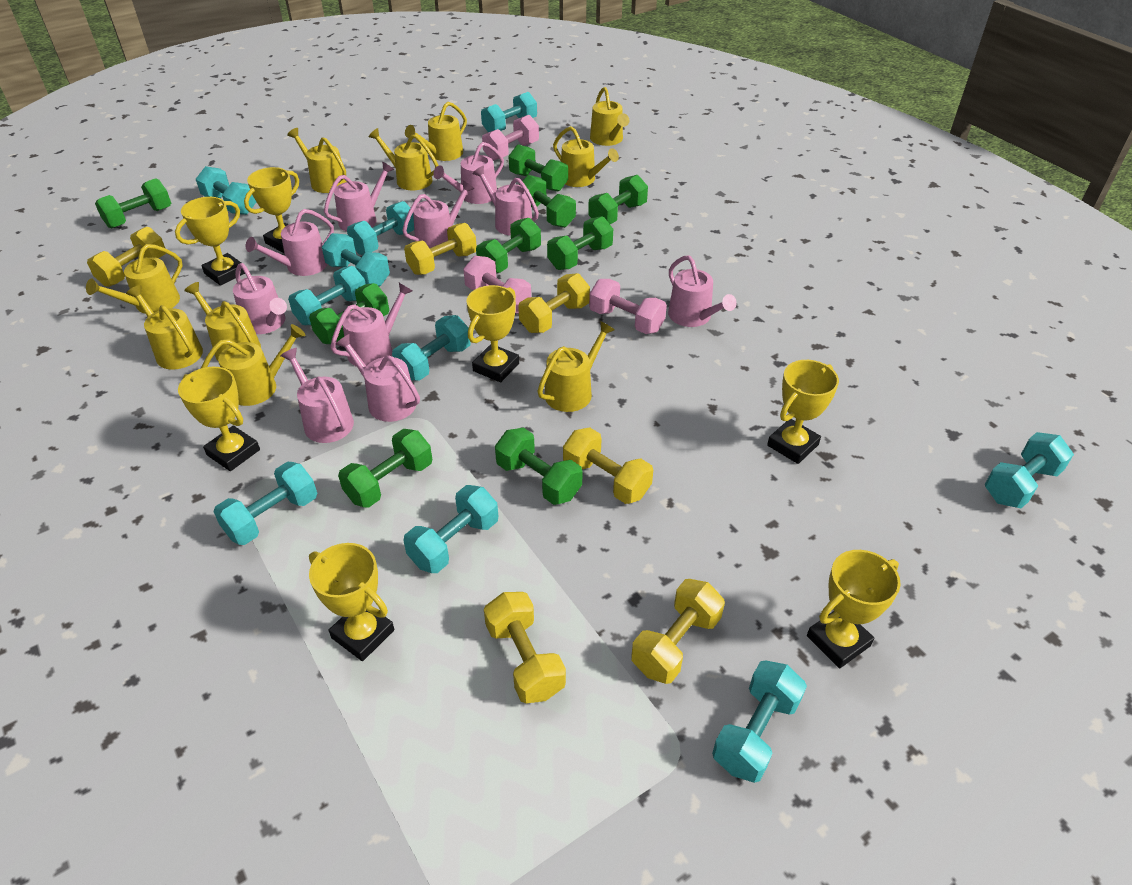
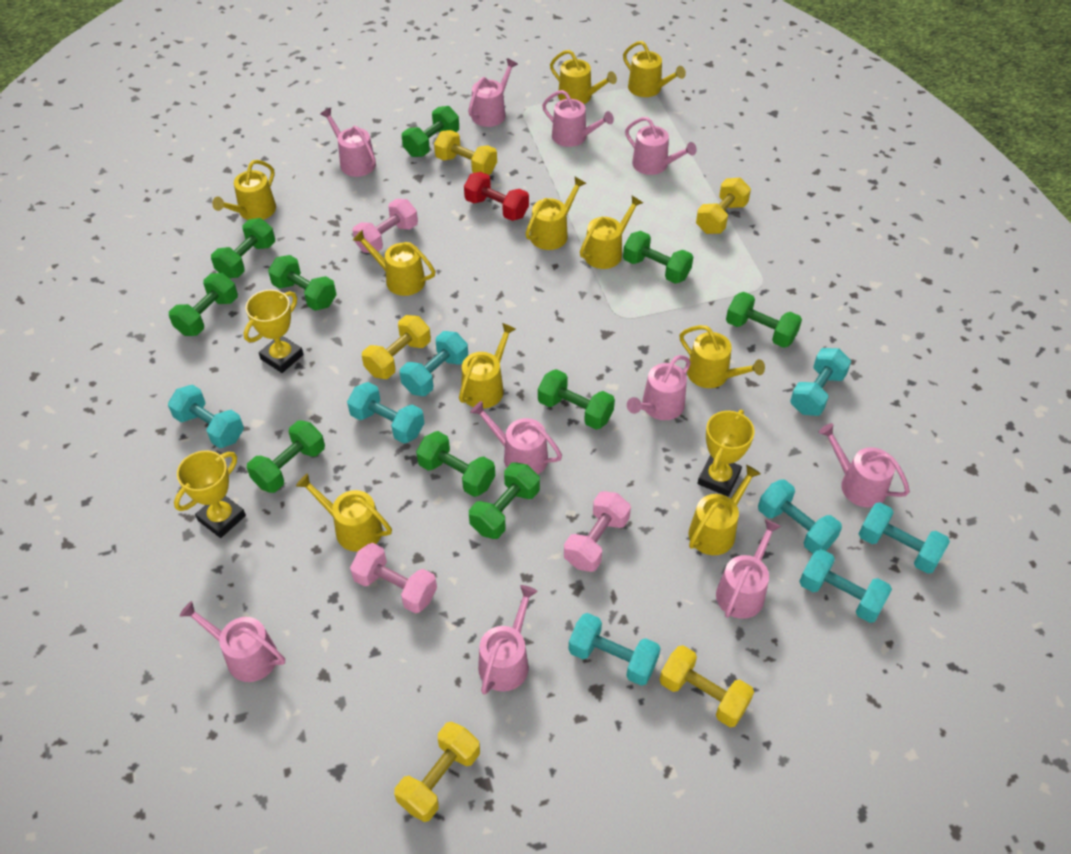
green dumbbell: [95,178,171,228] [309,283,389,344] [338,429,432,508] [476,218,541,273] [495,428,583,505] [508,144,568,191] [519,175,576,228] [547,216,613,270] [588,175,648,224] = 9 -> [169,273,238,336] [211,218,275,278] [247,421,325,493] [268,255,337,311] [402,106,459,157] [416,431,495,497] [469,462,540,539] [538,369,615,430] [623,231,693,284] [726,292,802,348] = 10
red dumbbell: none = 0 -> [464,172,529,221] = 1
turquoise dumbbell: [196,166,256,215] [213,461,317,545] [288,266,366,325] [322,233,390,287] [347,201,414,255] [392,315,471,381] [403,485,498,573] [481,92,537,132] [712,660,807,783] [985,432,1074,508] = 10 -> [168,384,244,448] [347,382,424,443] [400,331,468,396] [569,613,661,686] [758,479,842,554] [790,348,851,416] [799,549,892,623] [859,502,950,574] = 8
yellow dumbbell: [87,227,166,287] [404,223,477,275] [484,592,566,703] [518,273,590,333] [563,427,653,504] [631,579,725,684] = 6 -> [362,315,431,379] [394,722,480,822] [434,130,497,175] [659,645,754,727] [696,178,751,234] = 5
yellow trophy: [175,197,245,286] [178,367,260,471] [244,167,299,253] [309,543,394,661] [467,285,519,382] [767,360,839,464] [807,550,901,668] = 7 -> [174,450,246,538] [244,289,304,373] [697,410,754,497] = 3

